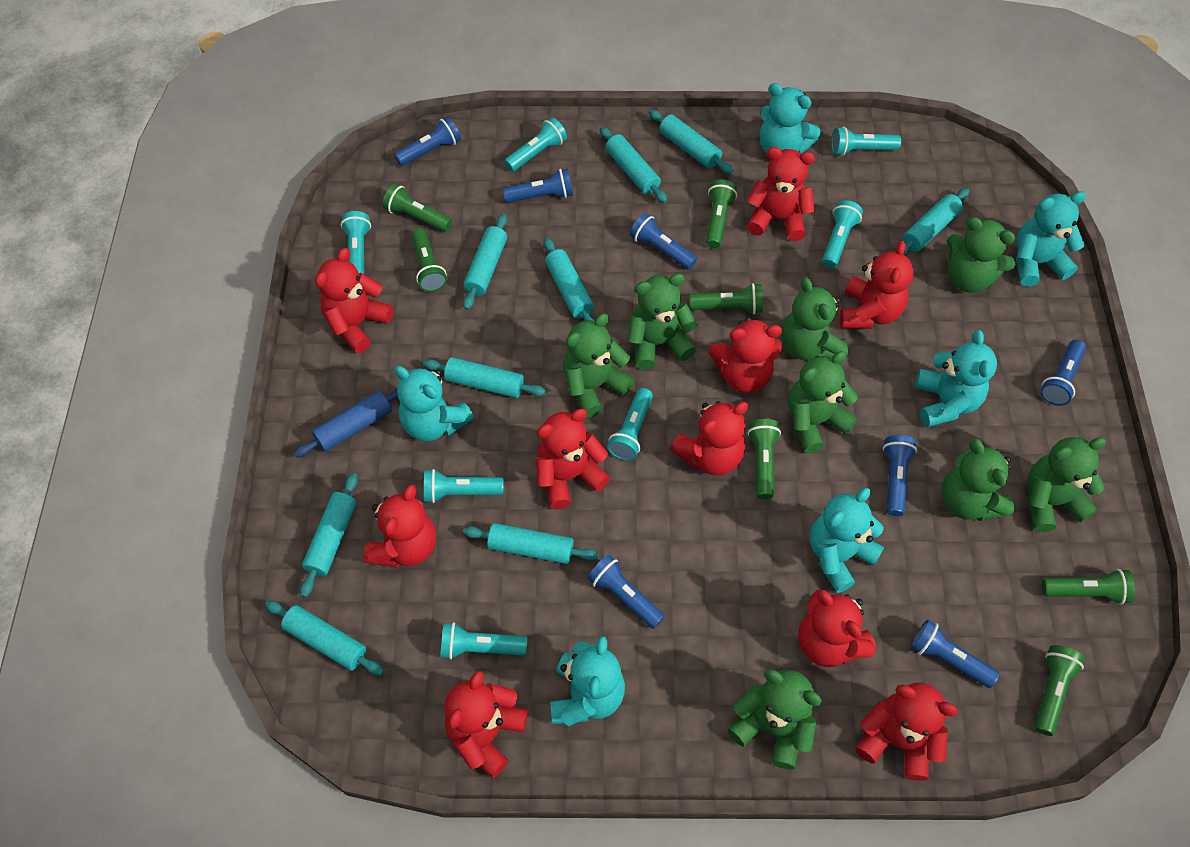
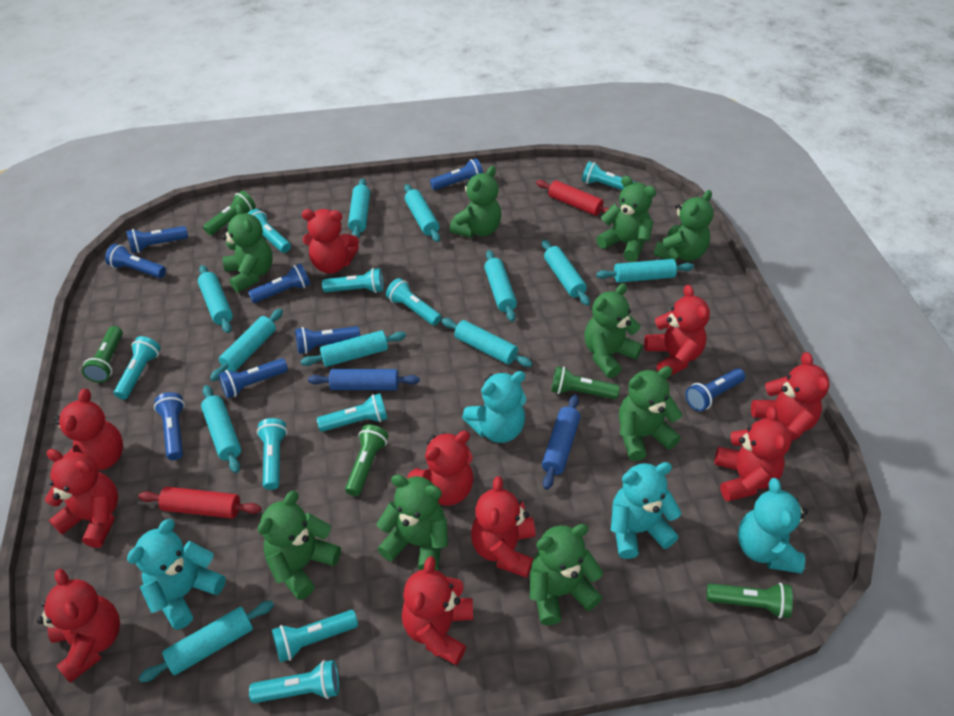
blue flashlight: [394,117,461,166] [503,168,573,203] [587,555,665,629] [630,213,697,270] [883,435,917,516] [910,620,1000,688] [1040,339,1086,406] = 7 -> [105,244,166,278] [126,226,188,253] [154,392,185,460] [219,358,288,398] [248,263,310,303] [295,326,360,354] [430,158,483,190] [686,368,746,411] = 8
blue rolling pin: [294,388,398,458] = 1 -> [308,369,420,390] [542,395,581,490] = 2
green flashlight: [382,184,452,232] [411,228,447,292] [689,283,763,314] [706,179,737,248] [748,419,781,500] [1034,645,1085,736] [1042,569,1135,605] = 7 -> [82,326,123,383] [203,191,256,235] [345,425,388,496] [551,366,620,399] [707,583,793,618] = 5
green teddy bear: [563,314,634,417] [627,273,698,370] [727,669,822,770] [782,277,848,360] [788,351,858,453] [941,438,1015,521] [947,217,1015,293] [1027,437,1106,532] = 8 -> [222,204,273,292] [258,491,341,600] [376,474,448,571] [449,166,501,238] [530,524,603,625] [585,283,643,378] [596,176,656,262] [619,366,682,461] [653,190,713,262] = 9
red rolling pin: none = 0 -> [138,487,261,519] [536,180,609,216] = 2
turquoise flashlight: [341,211,371,274] [424,469,503,503] [441,622,527,659] [504,117,567,172] [607,388,653,461] [822,200,863,268] [831,127,901,156] = 7 -> [114,336,161,400] [248,209,291,253] [249,660,339,703] [257,418,287,490] [272,610,358,662] [317,393,388,432] [322,268,383,293] [386,278,441,326] [582,161,634,190] = 9
turquoise rolling pin: [265,601,384,676] [300,473,358,598] [423,357,546,398] [463,214,507,310] [463,523,599,564] [543,238,595,321] [600,127,667,203] [649,110,734,174] [903,188,970,256] = 9 -> [139,601,274,682] [198,265,233,333] [201,385,241,473] [210,309,283,381] [301,330,406,367] [348,179,370,238] [404,184,440,242] [441,318,533,367] [484,250,517,322] [542,240,590,306] [596,259,694,283] = 11
turquoise teddy bear: [394,366,474,441] [550,636,625,726] [760,83,821,154] [810,488,884,593] [915,330,997,427] [1016,191,1086,287] = 6 -> [127,519,226,630] [462,371,526,443] [611,462,682,559] [738,478,808,573] = 4

